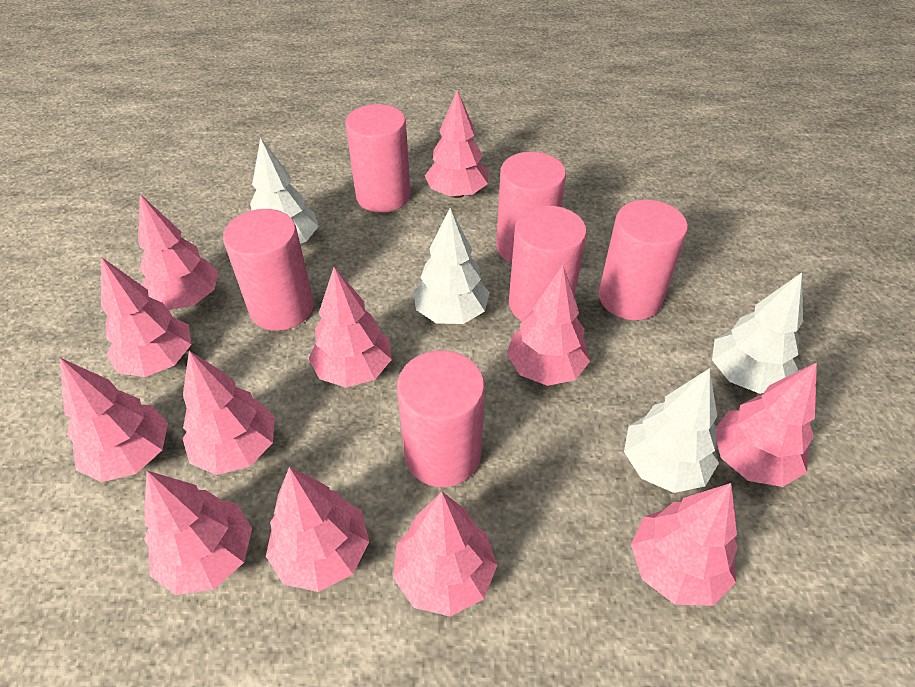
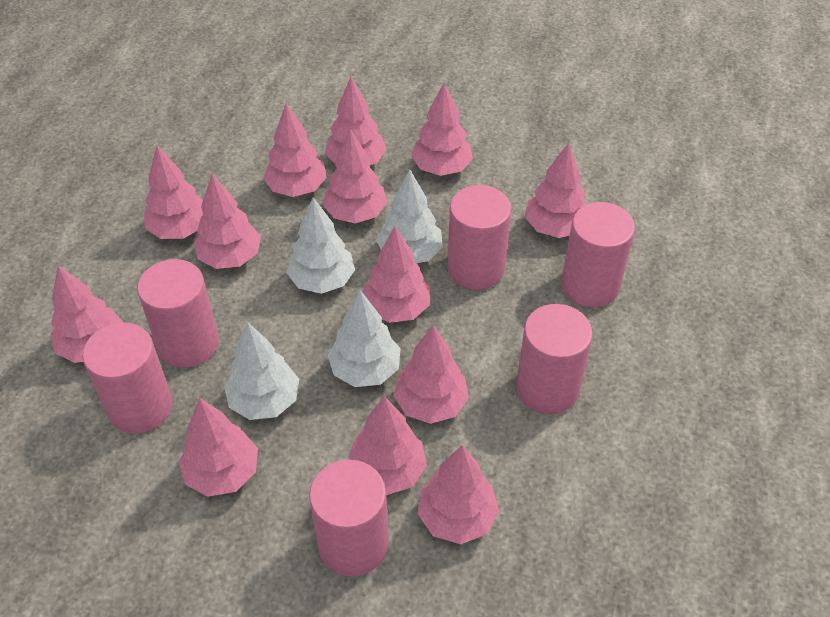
pink tree: [60,358,168,482] [101,257,192,377] [138,194,218,310] [144,471,252,595] [182,351,275,475] [266,467,369,592] [309,267,392,388] [393,492,497,617] [425,90,488,198] [507,265,590,386] [631,483,738,606] [716,362,817,487] = 12 -> [50,265,123,363] [144,145,203,239] [179,398,258,497] [194,174,261,269] [263,103,327,197] [322,129,387,223] [325,77,387,165] [349,396,427,495] [362,226,430,323] [393,325,469,424] [411,83,473,176] [417,445,499,544] [525,143,586,238] = 13

